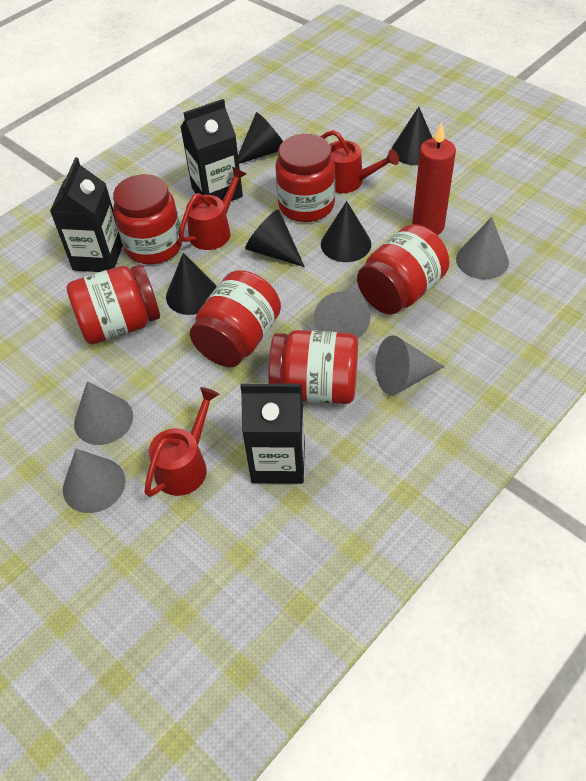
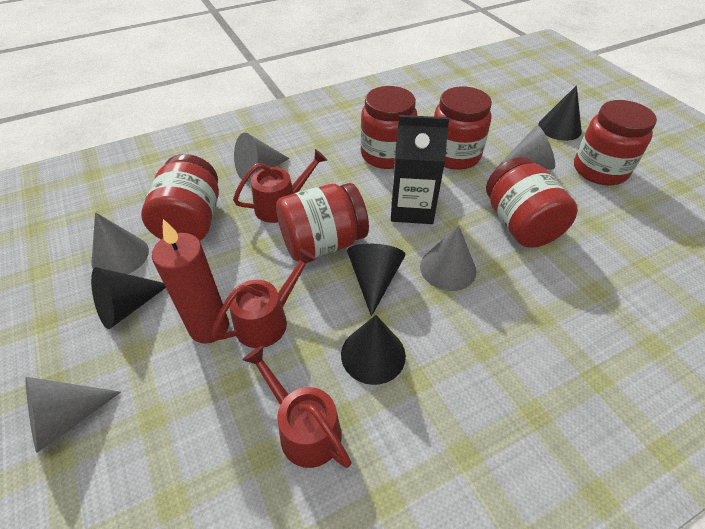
black carton: [50,158,123,272] [180,99,243,201] [240,383,305,484] = 3 -> [391,115,449,224] = 1
black cone: [166,253,217,315] [238,112,283,164] [245,209,305,267] [321,201,371,262] [392,107,432,165] = 5 -> [91,267,166,329] [341,315,406,385] [347,244,406,316] [538,85,582,141] = 4

